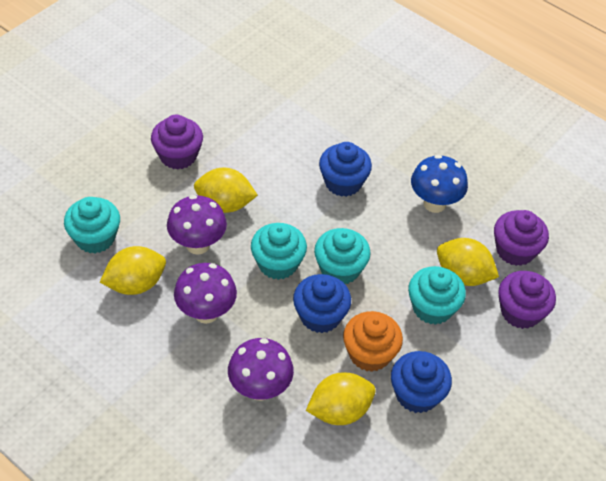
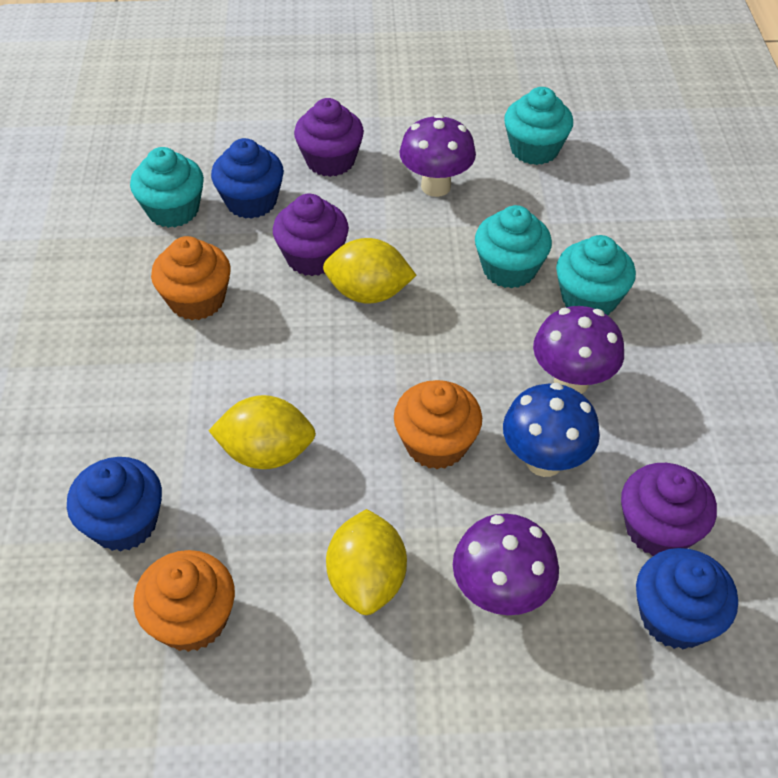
orange cupcake: [343,311,403,372] = 1 -> [133,550,235,652] [151,236,231,320] [394,380,482,469] = 3
yellow lemon: [100,246,166,295] [194,168,258,213] [306,372,376,425] [437,238,499,286] = 4 -> [208,395,316,469] [323,238,417,303] [326,509,407,615] = 3

